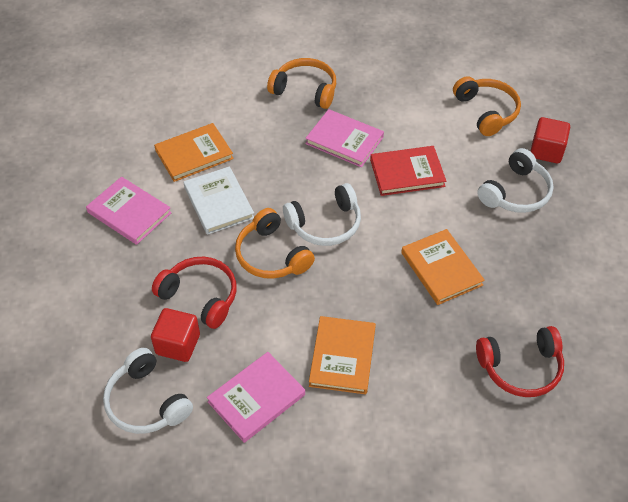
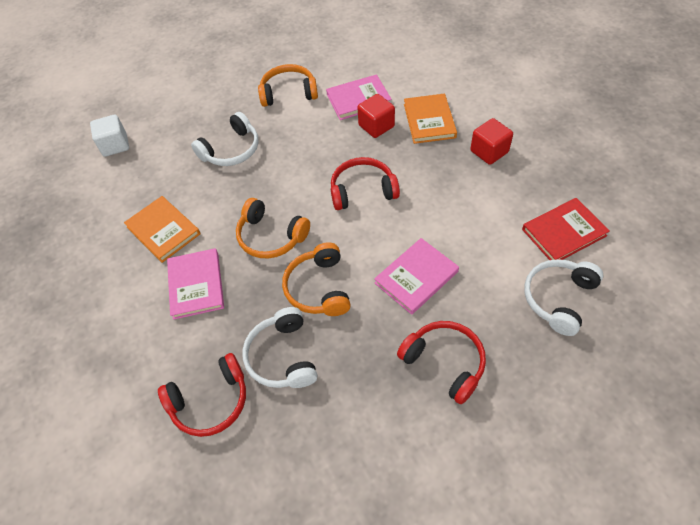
orange book: [154,123,234,182] [309,316,376,394] [401,229,485,305] = 3 -> [124,196,200,263] [404,94,457,144] = 2
red headphones: [152,257,237,329] [476,326,564,397] = 2 -> [158,353,246,437] [331,157,400,210] [397,321,486,404] = 3
white book: [183,166,254,235] = 1 -> none = 0
white cube: none = 0 -> [90,115,129,157] = 1

